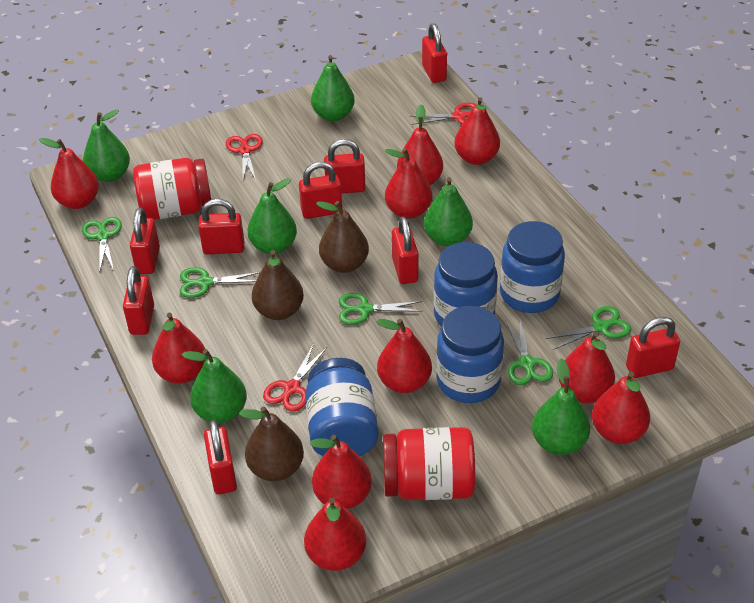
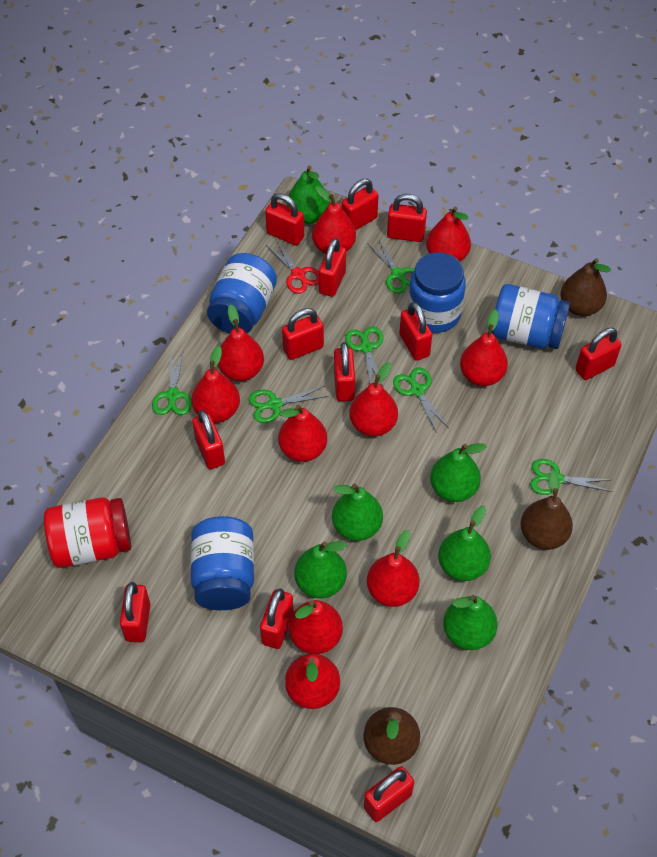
green scissors: [82,217,122,273] [180,267,260,298] [339,293,423,325] [505,319,553,385] [545,306,631,350] = 5 -> [152,353,192,415] [249,386,328,423] [345,326,384,388] [367,238,414,294] [393,368,449,433] [530,459,612,495] = 6
red jar: [133,158,211,220] [383,427,475,500] = 2 -> [44,498,131,568] = 1
red padlock: [123,266,154,335] [130,207,160,274] [198,199,244,254] [204,420,237,494] [299,162,342,219] [324,139,365,193] [392,216,419,284] [422,23,447,83] [626,317,680,378] = 9 -> [120,582,150,642] [192,410,225,469] [260,588,294,649] [265,193,304,246] [282,308,324,360] [319,238,346,297] [334,342,355,401] [341,179,379,230] [364,766,414,822] [387,194,427,242] [399,302,432,361] [575,328,622,380] = 12
red scissors: [226,134,263,180] [263,344,327,411] [410,103,477,125] = 3 -> [266,239,319,294] = 1

